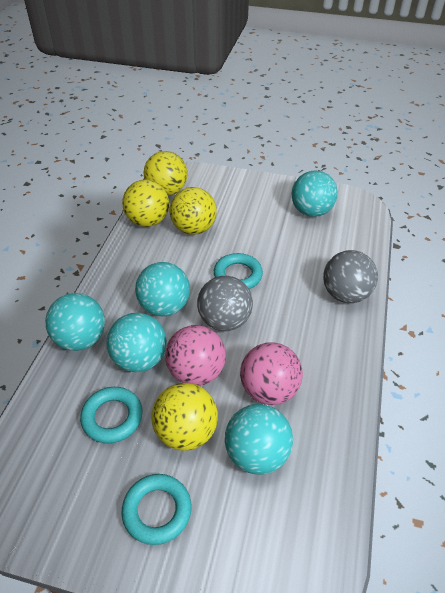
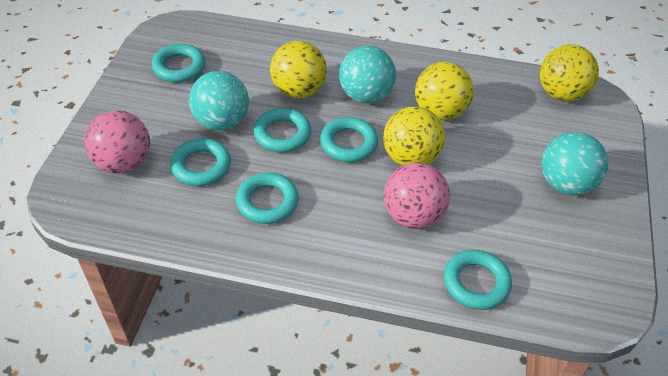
grey ball: [197,276,253,331] [323,250,378,303] = 2 -> none = 0
turquoise ball: [45,293,105,351] [106,313,167,372] [135,262,190,316] [225,404,293,475] [291,170,338,217] = 5 -> [189,71,249,131] [339,46,396,103] [542,132,608,195] = 3
turquoise ring: [80,387,143,443] [122,474,192,545] [214,253,263,289] = 3 -> [152,44,205,83] [170,138,231,186] [236,172,299,224] [254,108,311,153] [320,117,378,162] [444,250,512,310] = 6

